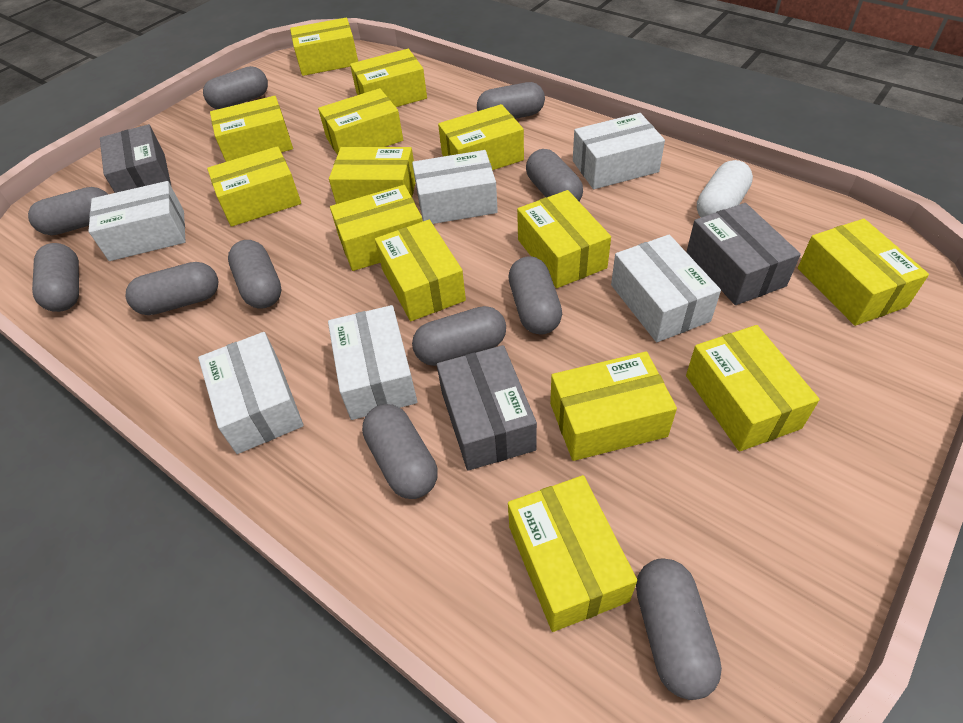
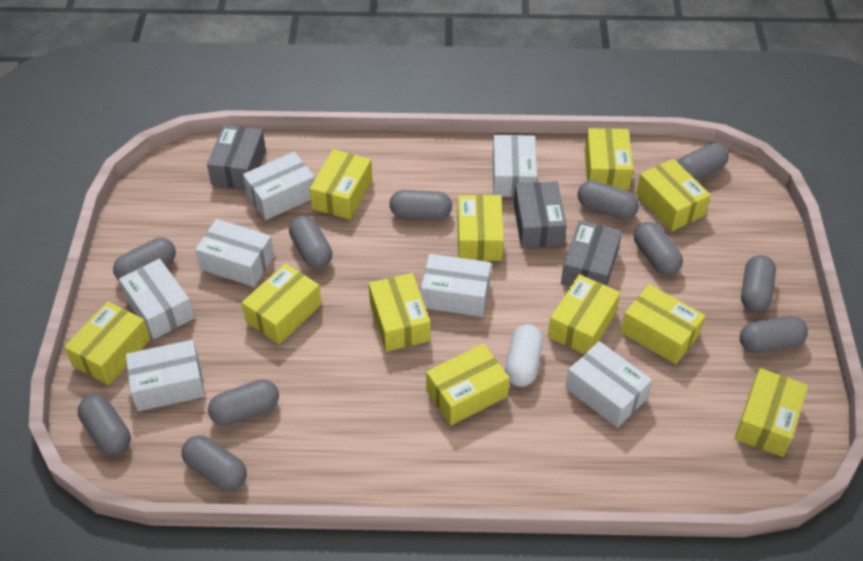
white box: [89,181,186,261] [198,332,304,454] [328,305,418,420] [412,150,498,224] [573,113,665,189] [611,235,721,342] = 6 -> [119,259,194,339] [126,340,205,411] [195,219,274,287] [243,152,315,220] [421,254,491,317] [493,135,537,197] [565,341,652,428] = 7
yellow box: [207,146,301,227] [210,96,293,162] [290,18,358,76] [318,88,403,155] [329,147,416,204] [330,185,423,271] [350,49,427,107] [375,220,466,321] [438,104,524,170] [508,475,637,632] [517,190,611,288] [550,351,677,461] [686,325,820,451] [798,219,929,326] = 14 -> [64,301,150,385] [242,263,322,344] [309,149,372,219] [369,273,430,352] [426,344,509,425] [457,195,504,261] [548,274,620,354] [585,128,633,190] [621,284,705,364] [636,159,711,231] [735,368,808,457] = 11

